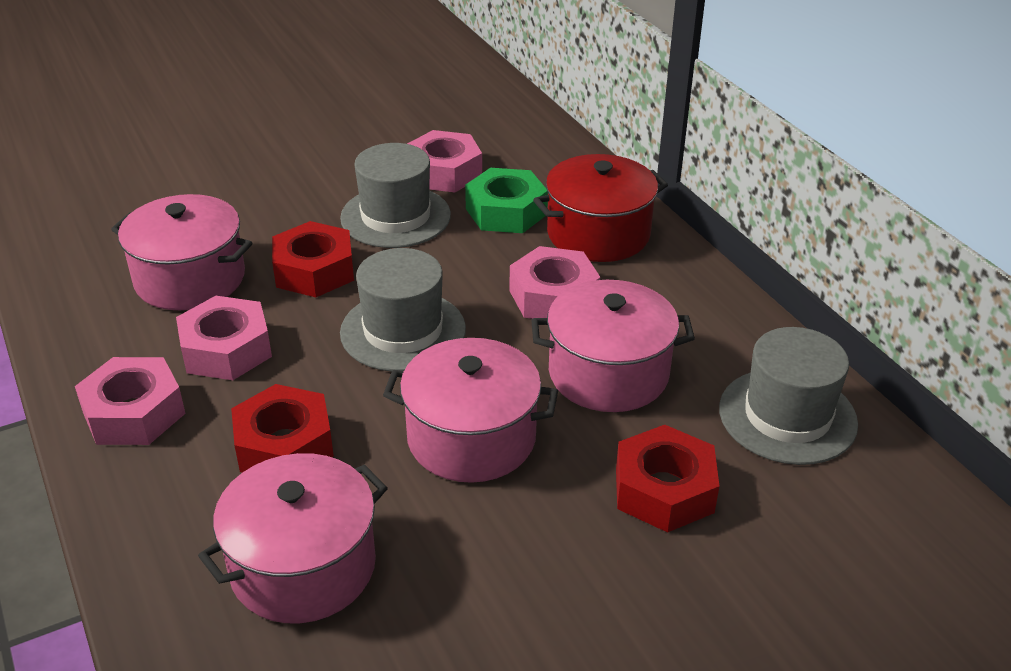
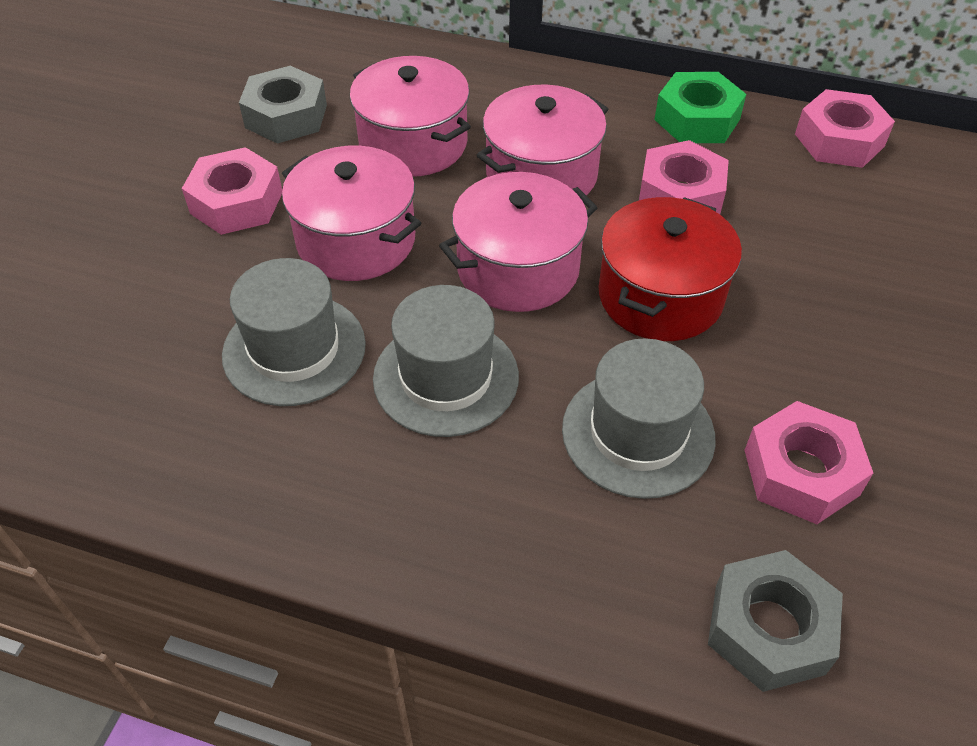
grey nut: none = 0 -> [239,66,327,144] [708,550,843,692] = 2
red nut: [231,384,334,473] [272,221,354,297] [616,425,719,533] = 3 -> none = 0

